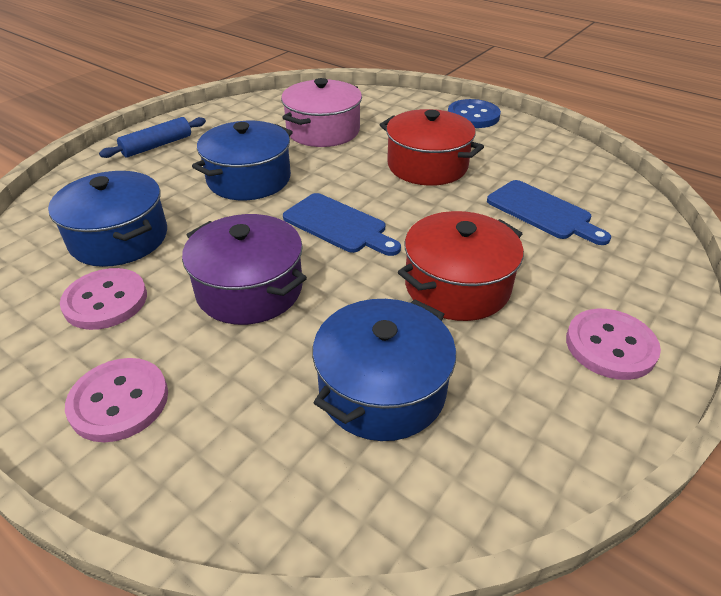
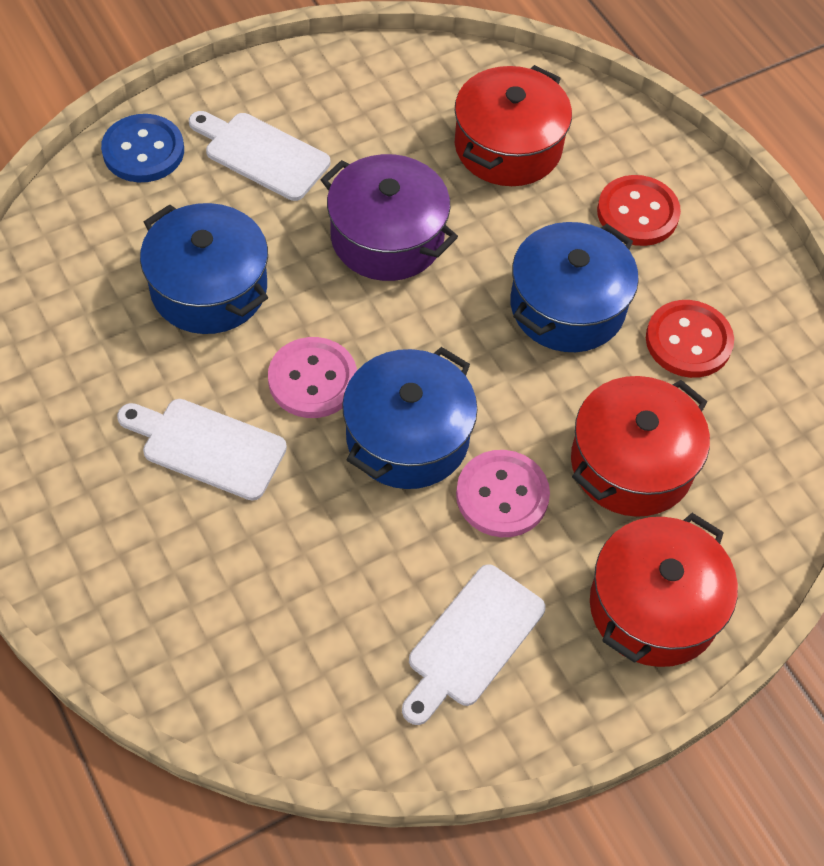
blue cutting board: [283,193,401,256] [487,180,611,245] = 2 -> none = 0
blue rolling pin: [99,117,206,158] = 1 -> none = 0
pink button: [60,268,147,330] [65,358,168,442] [566,309,661,380] = 3 -> [268,337,357,418] [456,450,550,537] = 2
pink pot: [281,78,362,147] = 1 -> none = 0
red button: none = 0 -> [597,175,681,246] [646,300,734,378] = 2
red pot: [380,109,484,186] [398,211,524,321] = 2 -> [455,65,572,186] [571,376,710,517] [590,513,738,667] = 3
white cutting board: none = 0 -> [117,399,287,501] [189,111,330,201] [402,564,546,725] = 3

